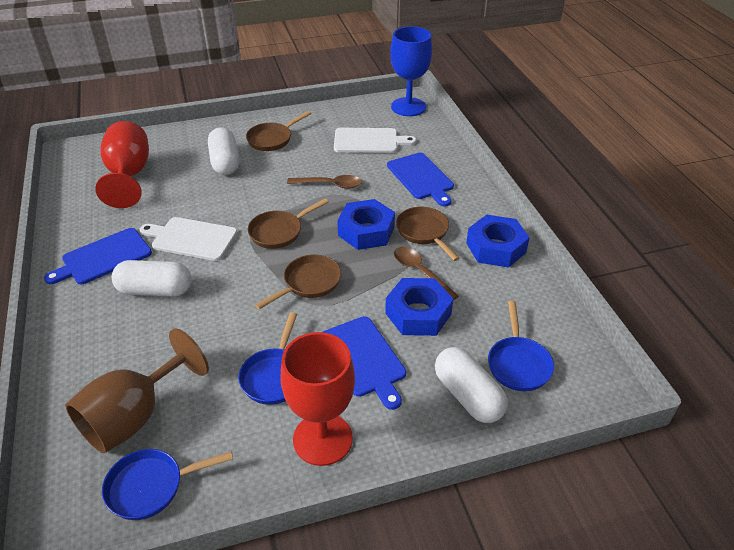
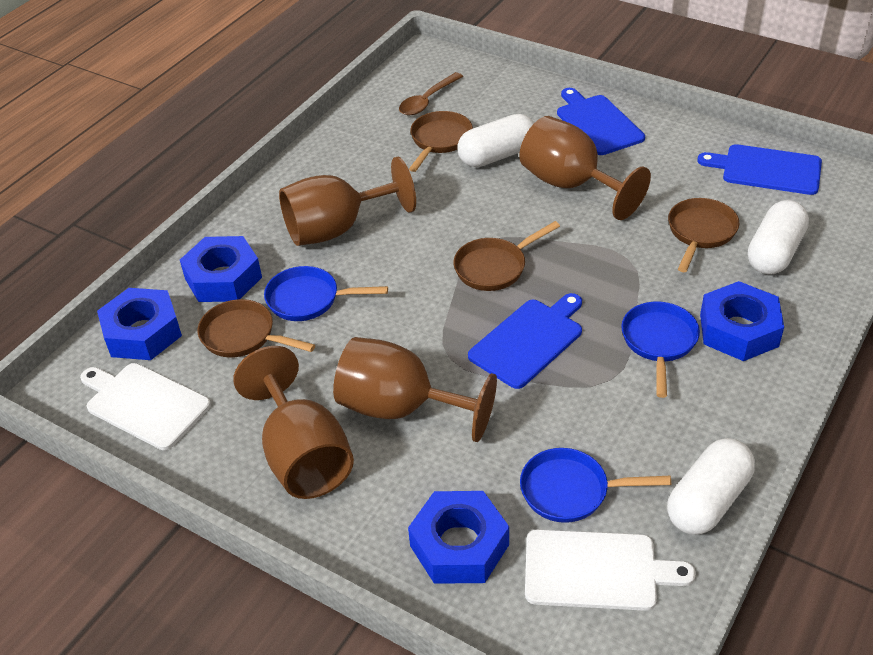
blue goblet: [390,26,432,116] = 1 -> none = 0
blue nut: [337,199,395,250] [385,278,453,336] [466,215,529,268] = 3 -> [97,288,182,360] [180,236,262,302] [408,491,509,584] [700,281,784,361] = 4
brown goblet: [65,328,209,453] = 1 -> [233,346,354,499] [279,157,416,246] [333,337,497,442] [519,116,651,220] = 4
brown spoon: [287,175,362,189] [394,247,459,300] = 2 -> [399,72,463,115] = 1
red goblet: [95,121,149,208] [281,332,355,466] = 2 -> none = 0

